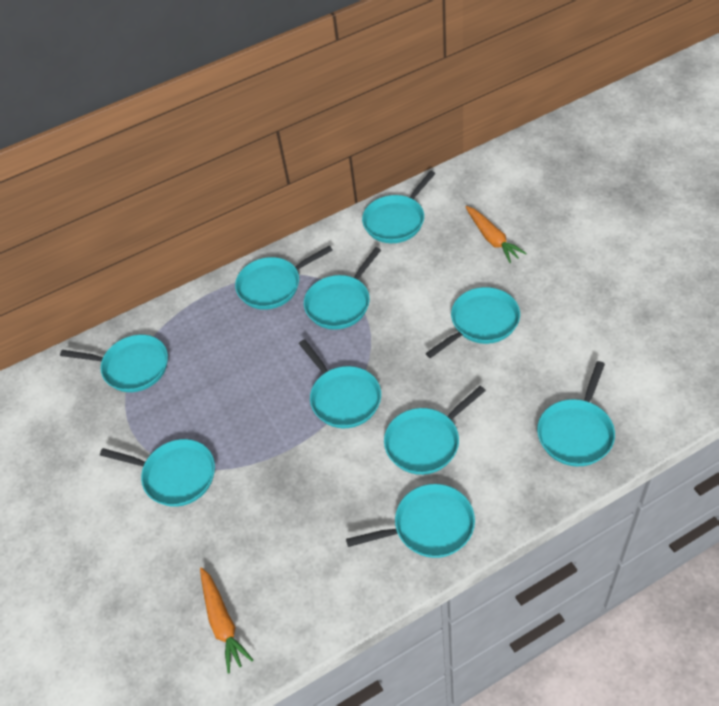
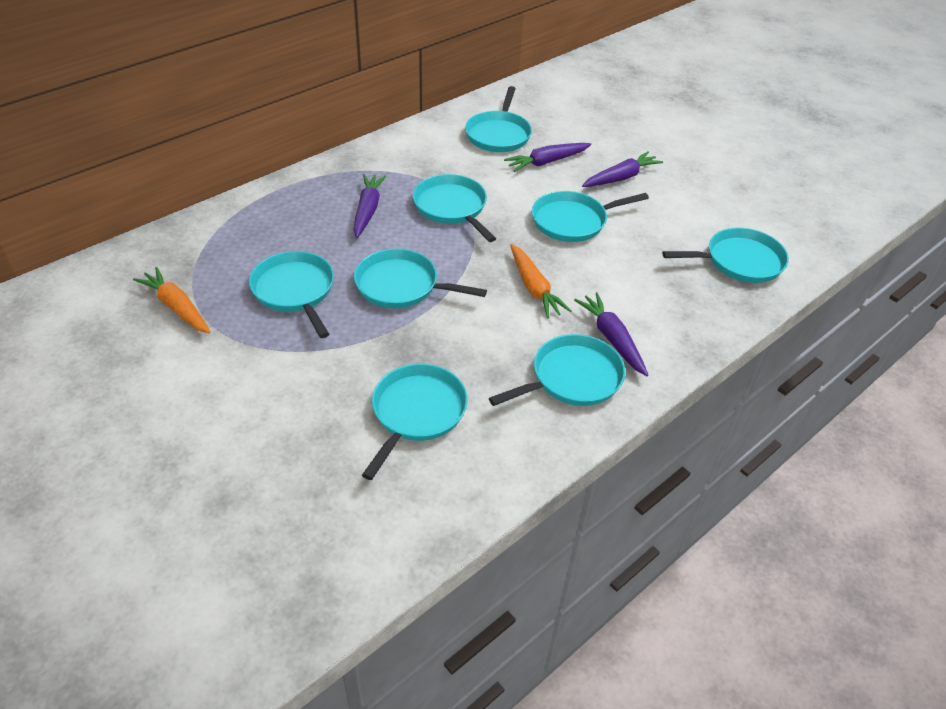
purple carrot: none = 0 -> [353,174,387,238] [504,143,591,172] [574,292,648,376] [582,152,663,187] = 4
turquoise pan: [60,335,168,392] [100,439,215,507] [235,245,333,310] [299,339,381,428] [304,247,381,330] [346,484,475,558] [362,171,436,243] [384,386,486,475] [426,287,520,358] [537,361,615,466] = 10 -> [249,251,334,338] [354,249,487,308] [362,364,468,480] [413,174,496,242] [465,86,532,152] [489,334,625,406] [532,191,649,242] [662,228,789,283] = 8

